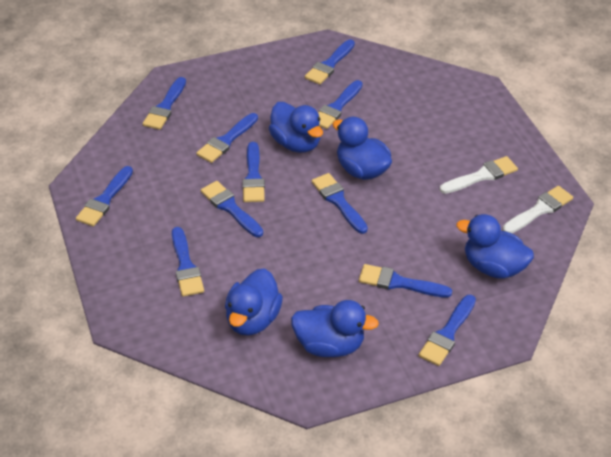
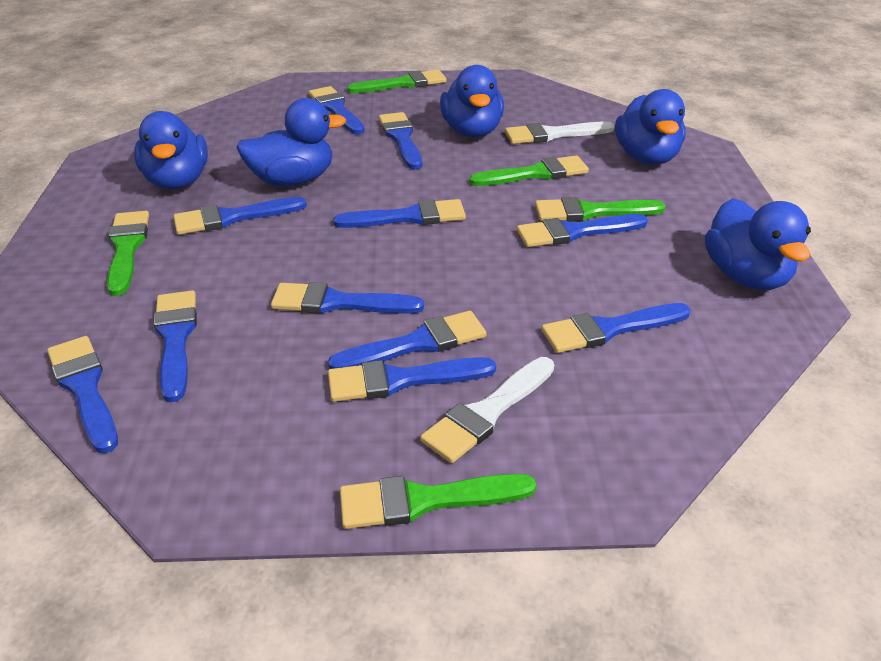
green brush: none = 0 -> [107,211,149,296] [340,474,536,529] [347,70,446,93] [469,155,589,186] [535,197,666,222] = 5

